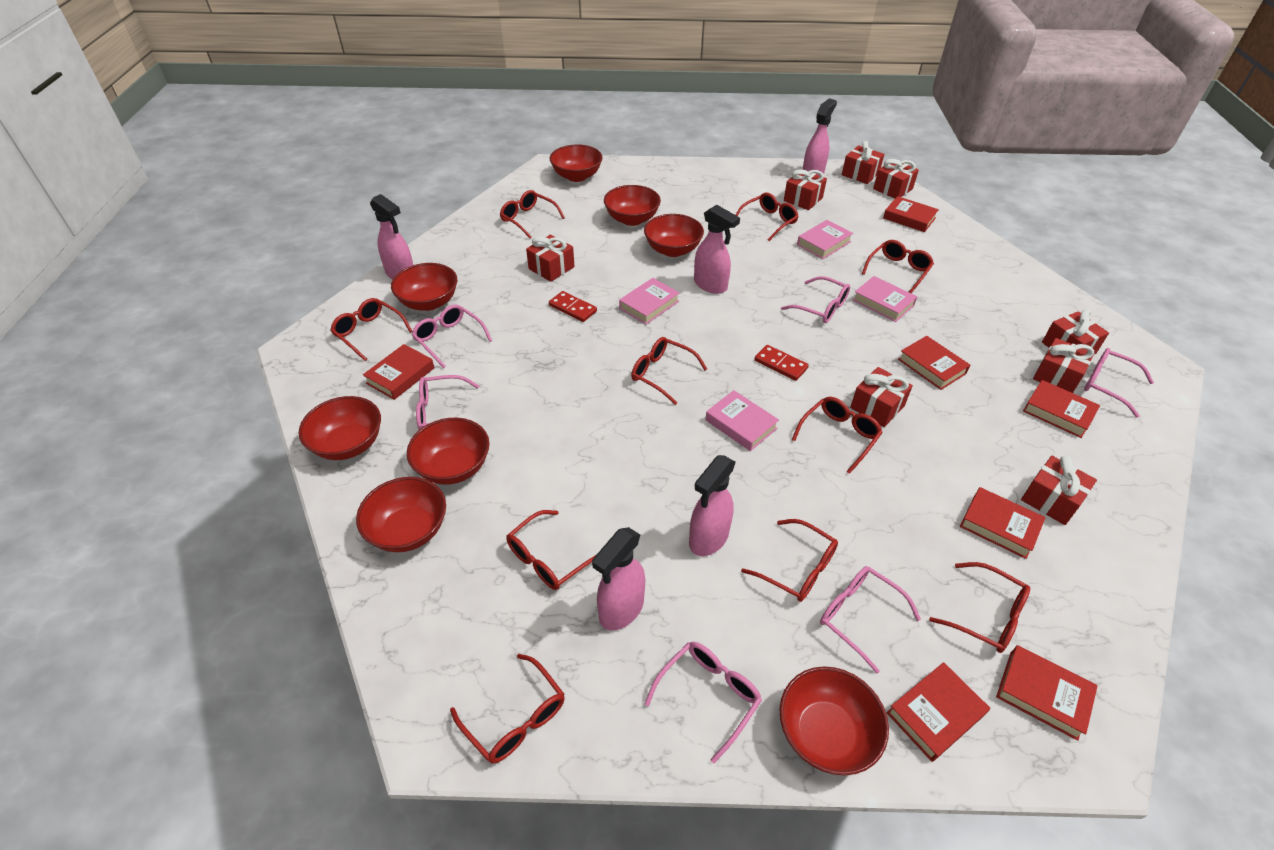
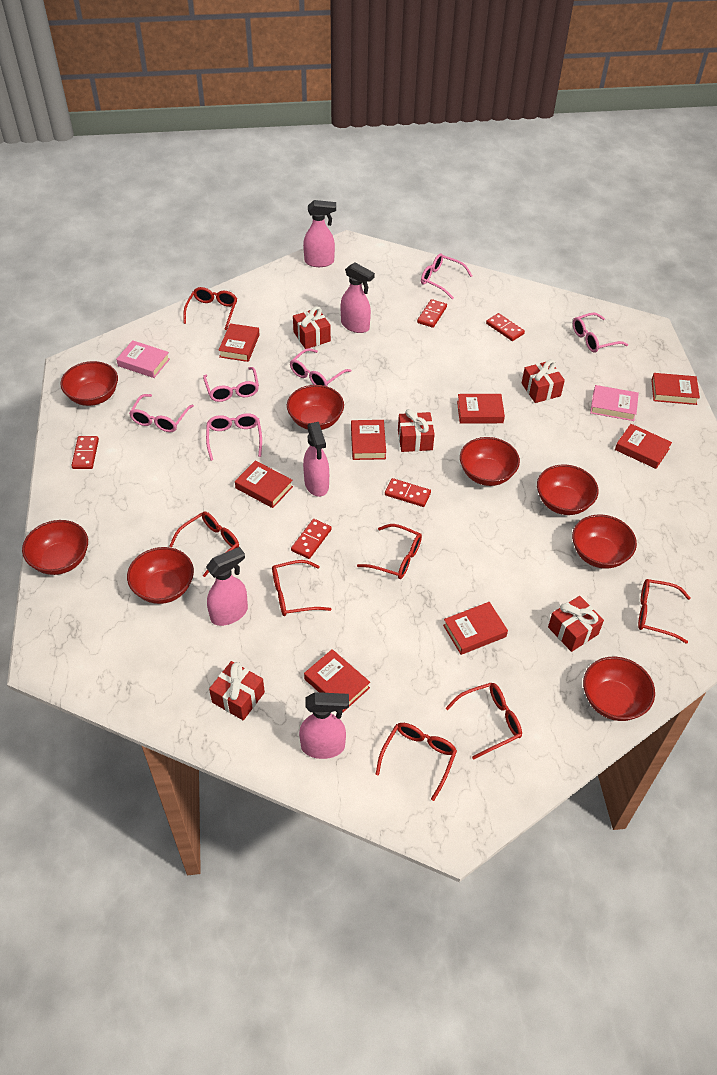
pink book: [619,278,679,324] [706,390,779,451] [797,220,853,259] [853,276,917,322] = 4 -> [116,340,170,378] [590,385,639,421] = 2
red book: [363,344,434,400] [883,196,939,232] [887,662,990,762] [898,336,970,390] [960,487,1046,559] [996,645,1098,741] [1023,380,1100,438] = 7 -> [218,323,260,362] [235,460,293,508] [304,649,370,713] [351,420,386,460] [443,602,508,655] [457,394,505,424] [615,424,672,469] [651,373,700,405] = 8
red domino: [549,291,597,322] [754,345,809,381] = 2 -> [71,436,99,469] [291,519,332,559] [385,478,431,507] [417,299,447,328] [486,313,525,341] = 5
red gift: [526,234,575,282] [784,169,827,210] [842,141,884,184] [850,367,913,427] [873,159,919,199] [1021,456,1097,525] [1033,338,1094,393] [1042,309,1109,354] = 8 -> [209,661,265,720] [293,306,331,349] [398,409,435,452] [522,360,565,403] [548,596,604,652] = 5
red glasses: [330,298,412,361] [450,654,565,763] [500,190,565,239] [506,510,596,590] [631,337,707,405] [736,193,799,241] [741,519,838,602] [792,397,883,474] [862,240,934,293] [929,562,1030,653] = 10 -> [170,512,239,577] [183,287,237,330] [272,560,331,616] [357,524,422,579] [376,723,457,801] [446,683,522,760] [638,579,691,644] = 7

